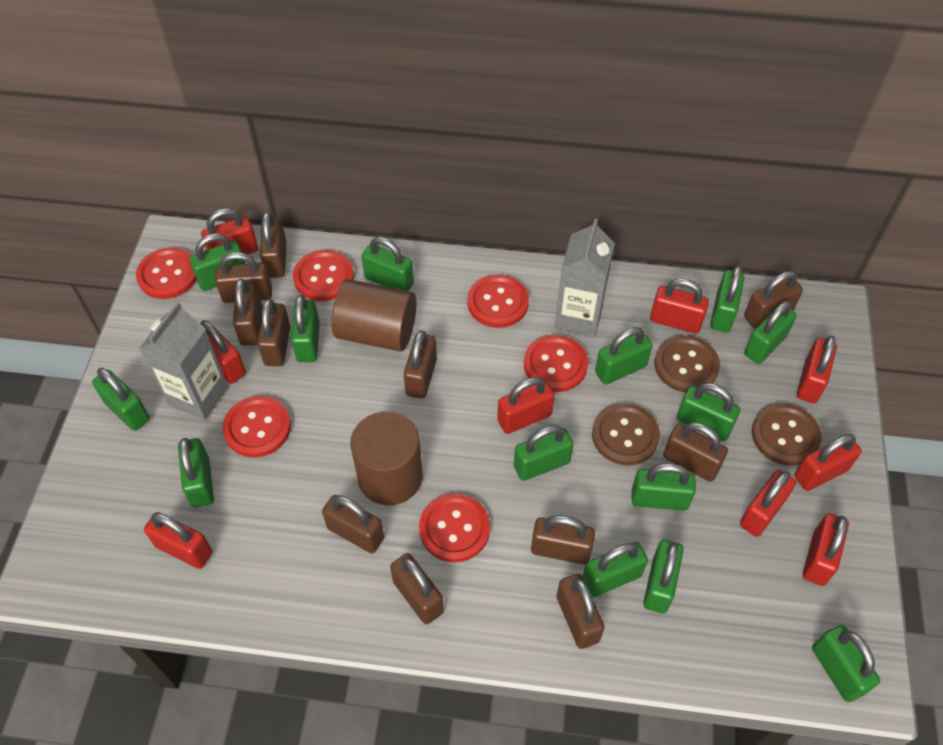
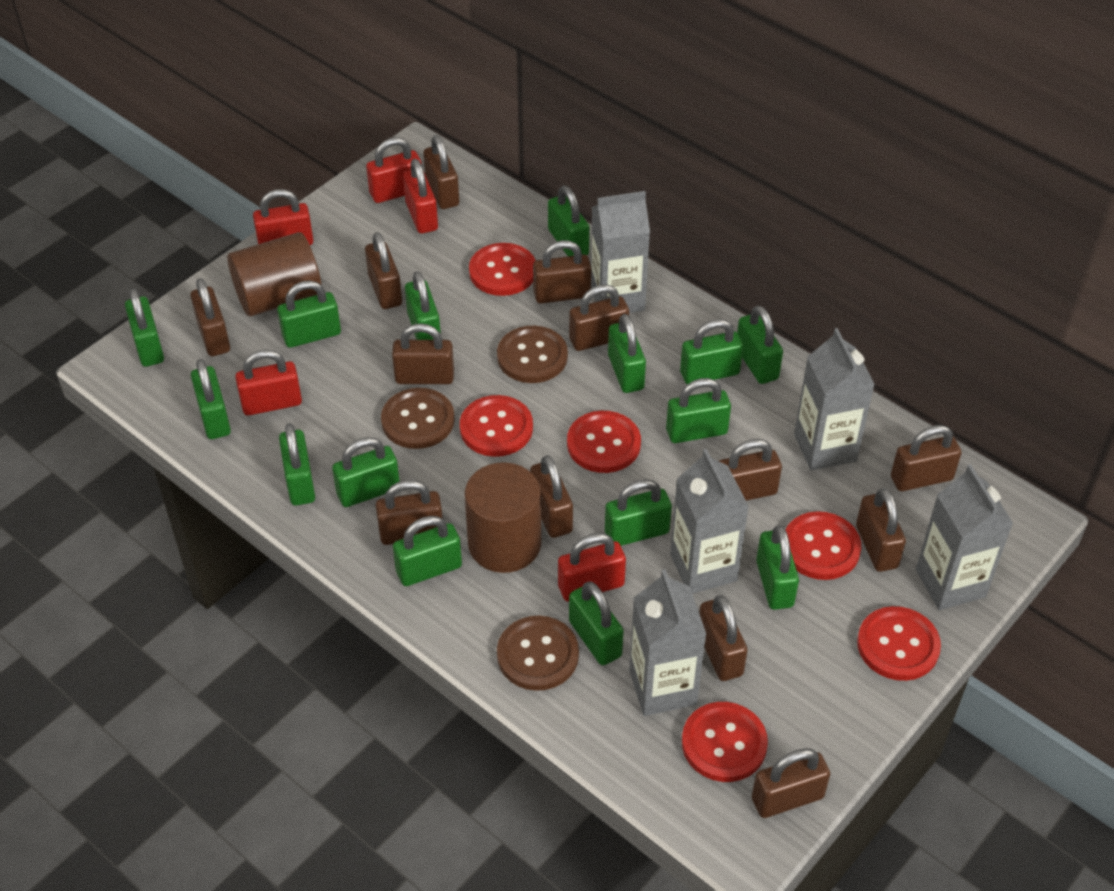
brown padlock: [215,252,272,303] [233,278,263,346] [257,299,290,366] [260,212,287,278] [322,495,384,554] [390,553,444,624] [404,330,437,399] [531,515,595,565] [557,574,605,649] [663,422,728,482] [744,271,803,328] = 11 -> [191,278,230,356] [365,232,402,309] [375,480,443,545] [392,323,454,384] [424,135,459,209] [530,455,573,538] [533,240,591,304] [569,284,629,351] [699,595,748,681] [719,439,782,501] [752,748,830,818] [856,488,906,572] [891,425,962,491] = 13
green padlock: [92,368,150,431] [178,438,214,508] [190,233,246,291] [291,295,320,362] [361,237,414,291] [514,425,574,481] [583,542,648,597] [595,327,653,385] [631,463,696,511] [643,540,684,613] [677,383,740,441] [710,265,745,332] [744,301,797,364] [812,625,880,702] = 14 -> [125,288,164,367] [191,359,231,439] [277,280,341,348] [279,423,315,506] [332,437,400,507] [393,516,462,586] [405,271,441,340] [548,185,590,256] [569,581,624,665] [605,479,672,546] [608,314,646,393] [666,378,731,443] [680,319,743,384] [737,305,783,384] [756,525,799,610] = 15
grey carton: [139,302,228,420] [555,219,615,337] = 2 -> [591,191,650,313] [629,569,706,716] [670,449,749,594] [794,328,875,471] [916,464,1013,610] = 5
red padlock: [144,512,213,569] [200,320,246,384] [201,208,258,254] [497,377,555,434] [650,278,709,333] [740,470,796,537] [795,434,862,491] [797,335,837,403] [803,513,849,586] = 9 -> [235,350,302,416] [253,189,313,245] [366,137,422,203] [403,159,438,233] [558,533,626,602] = 5

